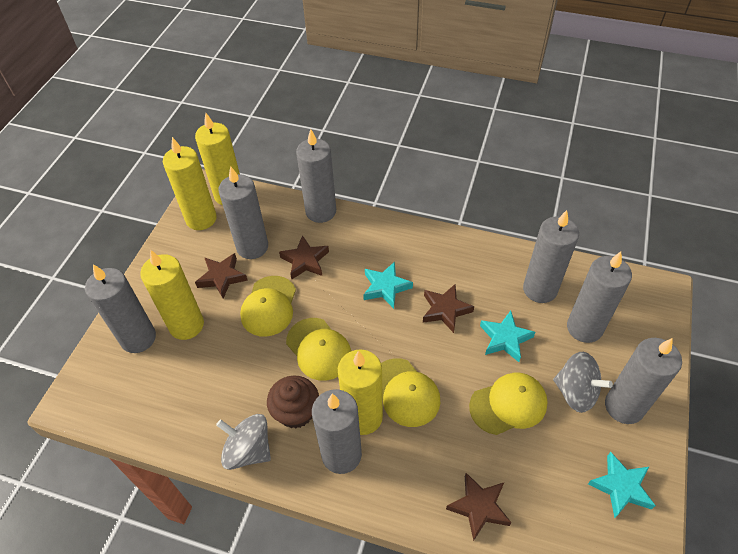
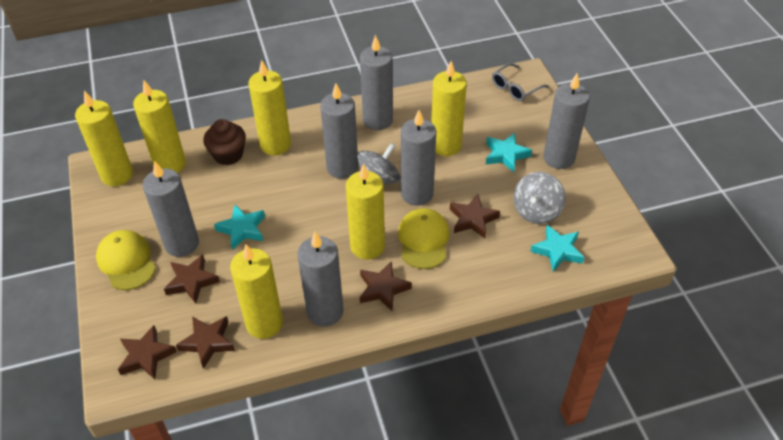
brown star: [195,253,248,299] [279,235,329,279] [423,284,474,333] [446,473,512,541] = 4 -> [118,325,177,380] [164,254,220,304] [176,316,235,369] [360,261,412,311] [450,194,500,238] = 5
grey candle: [85,264,156,353] [218,166,268,259] [296,129,336,223] [312,389,362,474] [523,210,579,303] [567,252,632,343] [605,338,682,424] = 7 -> [143,161,199,257] [298,232,344,327] [320,83,358,179] [360,35,393,130] [401,110,436,206] [543,73,590,169] = 6
grey glasses: none = 0 -> [492,63,549,101] = 1
yellow candle: [140,250,204,340] [163,137,217,230] [195,112,240,205] [338,349,383,435] = 4 -> [75,90,133,186] [133,80,186,173] [230,244,283,339] [248,60,291,155] [346,163,385,260] [431,61,467,156] = 6
yellow cap: [240,276,296,337] [286,318,351,381] [381,358,440,427] [469,373,548,435] = 4 -> [96,230,156,290] [398,208,450,269] = 2

